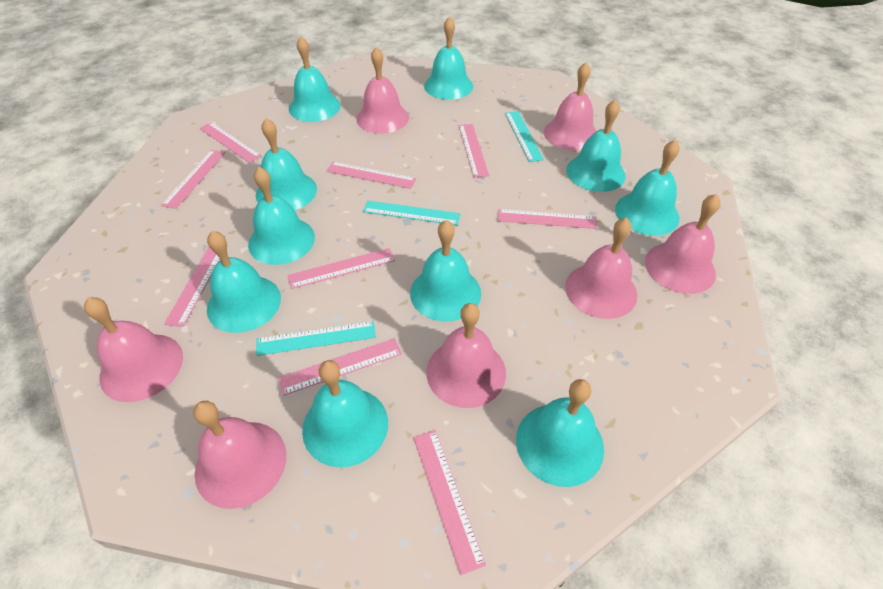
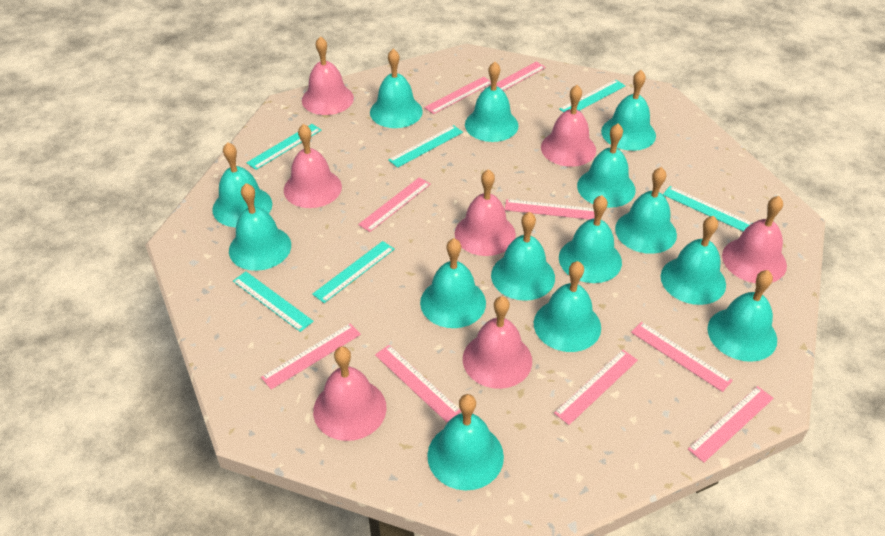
turquoise bell: [207,231,281,333] [248,167,315,265] [256,118,317,210] [289,37,341,122] [302,360,388,467] [410,220,481,321] [424,16,473,100] [516,379,604,487] [566,99,626,192] [615,139,680,236] = 10 -> [212,142,272,227] [229,183,291,271] [370,49,423,128] [420,238,486,328] [427,394,504,491] [465,62,519,142] [491,212,555,301] [534,261,601,352] [559,195,622,283] [577,124,635,208] [601,70,656,151] [615,167,677,254] [661,216,726,305] [707,270,777,362] = 14
turquoise ruler: [256,321,376,356] [363,201,461,225] [505,111,544,162] = 3 -> [233,271,314,332] [246,124,321,170] [312,241,395,303] [388,125,463,168] [559,80,625,112] [663,186,752,231] = 6

